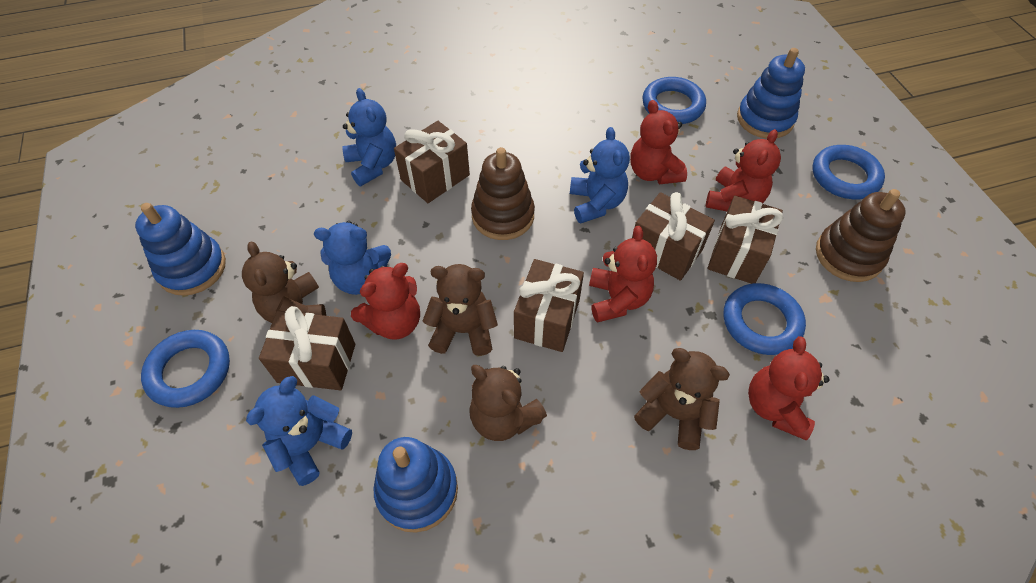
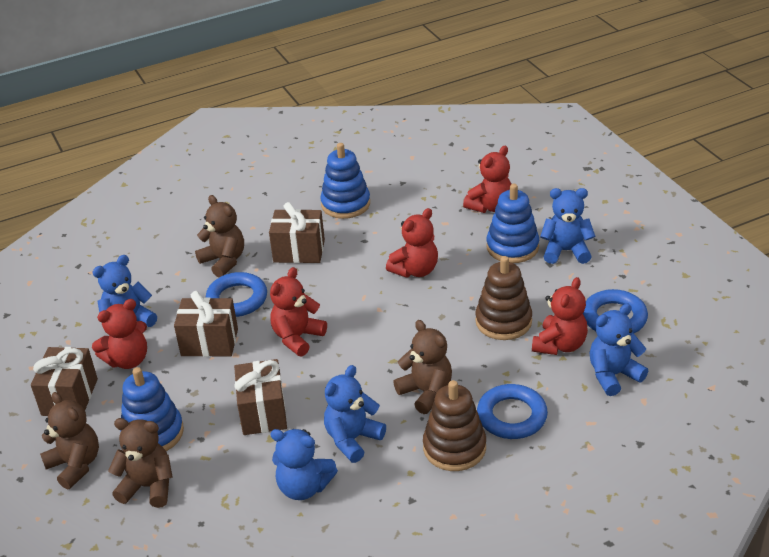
blue ring: [141,330,230,408] [642,77,706,124] [724,283,806,355] [812,145,885,199] = 4 -> [206,272,267,317] [477,384,548,439] [583,289,648,333] = 3
blue teddy bear: [246,376,352,486] [314,221,391,295] [342,88,396,186] [570,127,630,223] = 4 -> [92,255,157,327] [270,429,338,500] [324,365,386,463] [540,188,595,264] [589,304,648,396] = 5
brown gift: [259,306,355,390] [394,121,470,203] [514,259,584,352] [632,192,715,281] [708,196,783,284] = 5 -> [31,347,98,416] [174,291,238,357] [234,359,287,435] [269,202,325,263] = 4

